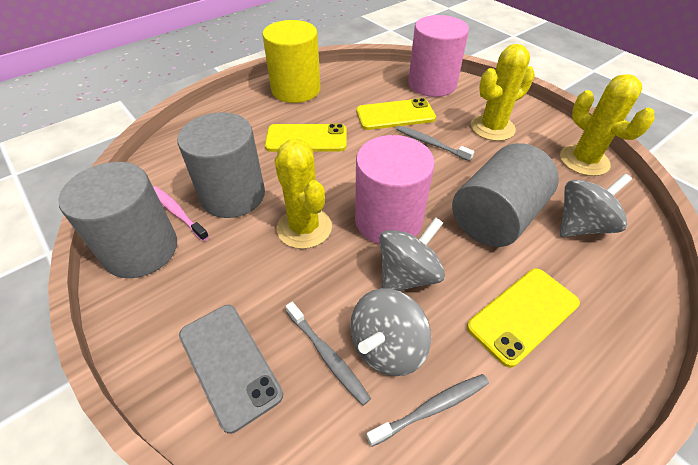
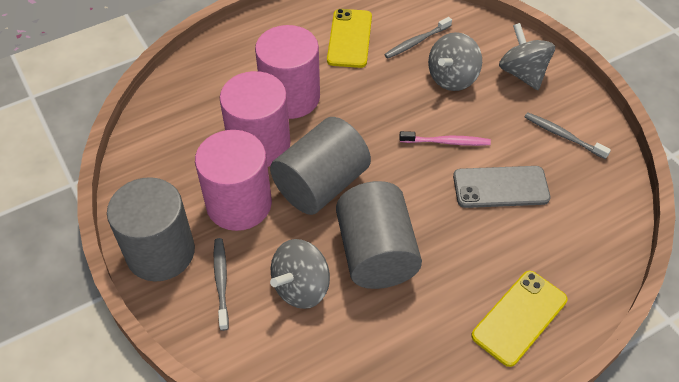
pink cylinder: [355,135,435,244] [408,15,469,97] = 2 -> [195,130,272,231] [220,71,290,167] [255,25,320,119] = 3
yellow cactus: [274,139,332,249] [471,44,535,141] [560,74,655,176] = 3 -> none = 0
yellow cylinder: [263,20,321,103] = 1 -> none = 0
yellow phone: [265,124,347,152] [356,98,436,130] [467,268,580,368] = 3 -> [327,9,372,68] [471,271,567,367] = 2

